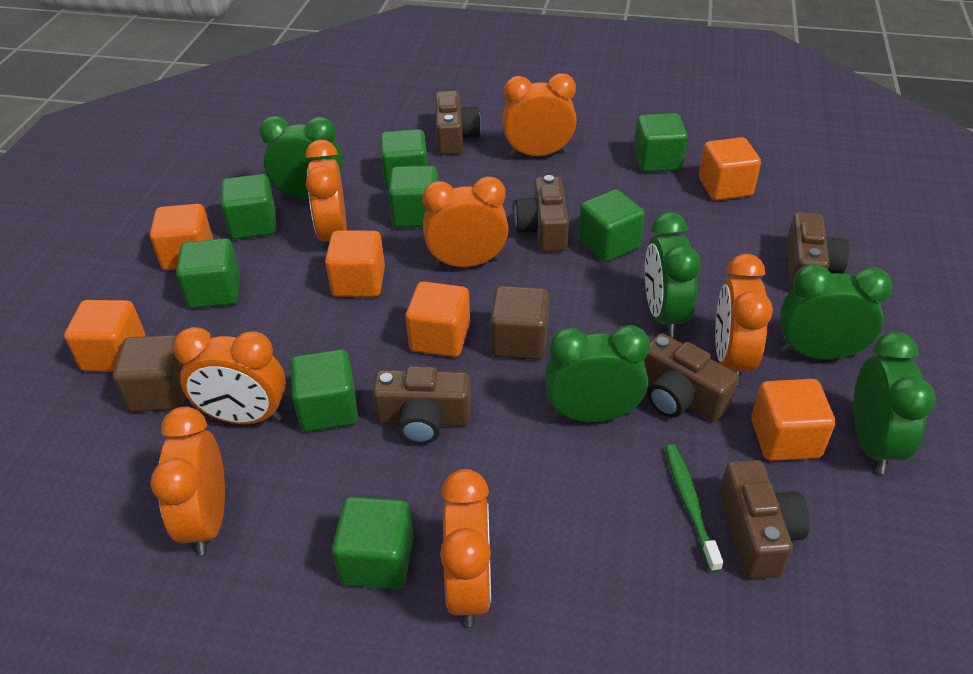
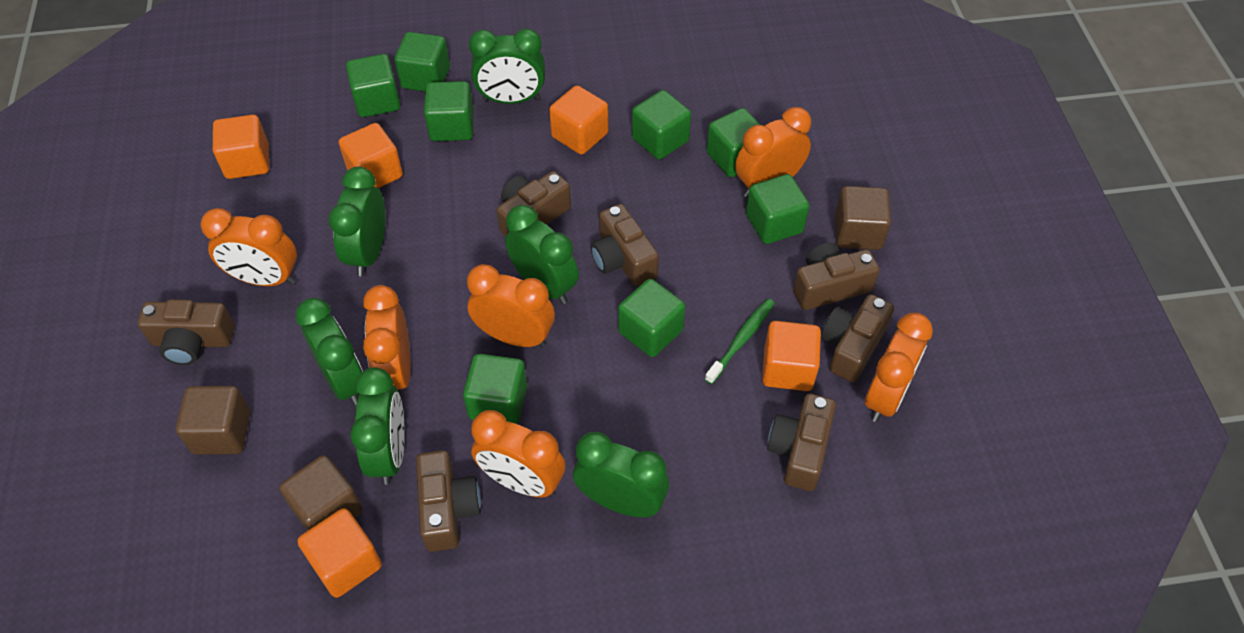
brown camera: [372,366,471,444] [435,91,481,155] [514,175,569,252] [644,333,738,422] [719,460,810,579] [786,212,849,290] = 6 -> [138,299,235,365] [416,450,481,552] [497,171,571,237] [590,204,659,286] [767,394,836,491] [793,243,880,310] [821,294,894,382] = 7
brown cube: [113,335,185,412] [490,286,549,360] = 2 -> [176,386,250,455] [279,455,362,531] [835,186,891,250] = 3
green clock: [259,116,343,200] [545,325,650,422] [645,212,701,337] [780,264,892,360] [854,332,936,474] = 5 -> [296,298,363,406] [328,167,386,276] [350,367,405,485] [469,29,545,104] [505,205,579,304] [573,432,669,517] = 6
orange clock: [150,407,225,555] [173,327,286,424] [305,140,347,242] [422,176,509,267] [440,469,491,627] [502,73,577,157] [715,254,773,385] = 7 -> [201,208,297,286] [363,285,411,397] [467,264,555,348] [471,410,565,497] [735,107,811,197] [865,313,933,422] = 6
orange cube: [64,300,146,372] [150,204,213,270] [325,231,385,297] [405,282,470,357] [699,137,761,201] [751,379,835,461] = 6 -> [213,115,269,179] [298,508,382,598] [339,123,403,188] [549,85,608,155] [762,321,821,391] = 5

